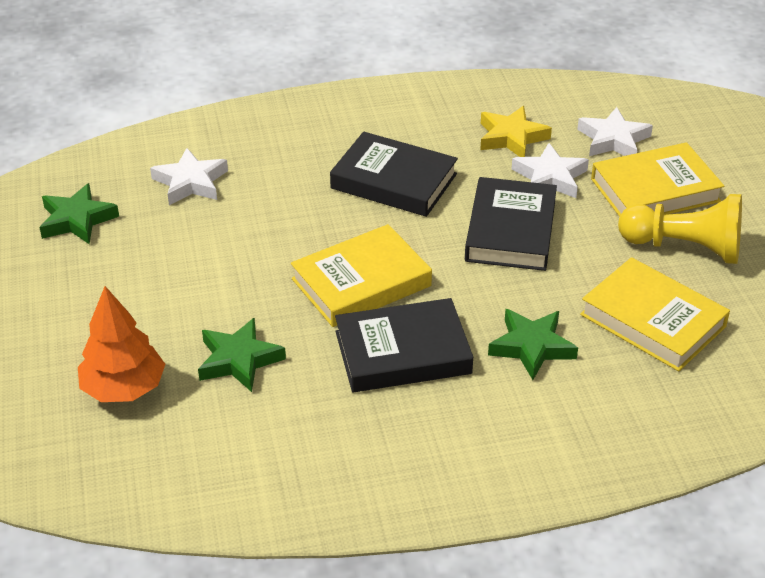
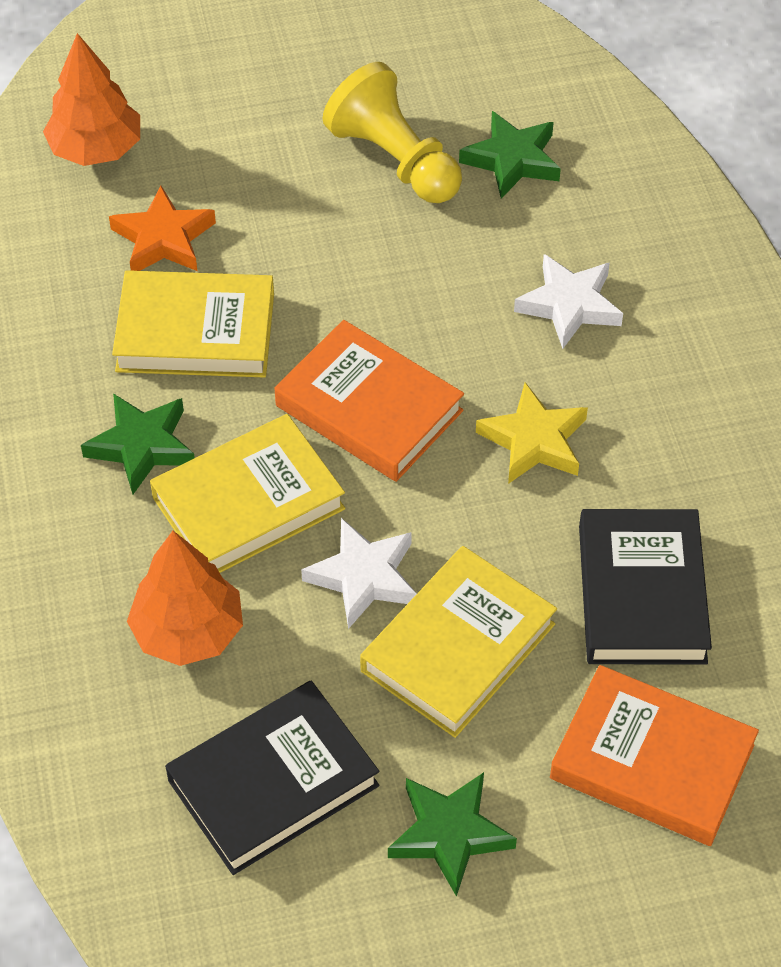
black book: [330,132,458,217] [335,298,473,392] [465,177,557,271] = 3 -> [165,680,380,875] [579,509,712,664] = 2
orange book: none = 0 -> [275,320,464,482] [550,665,759,846] = 2
orange star: none = 0 -> [109,186,216,271] = 1
orange tree: [78,286,165,402] = 1 -> [43,33,140,166] [127,531,243,666] = 2
white star: [150,148,228,205] [511,143,589,198] [577,107,653,156] = 3 -> [301,518,417,629] [514,254,623,349] = 2

